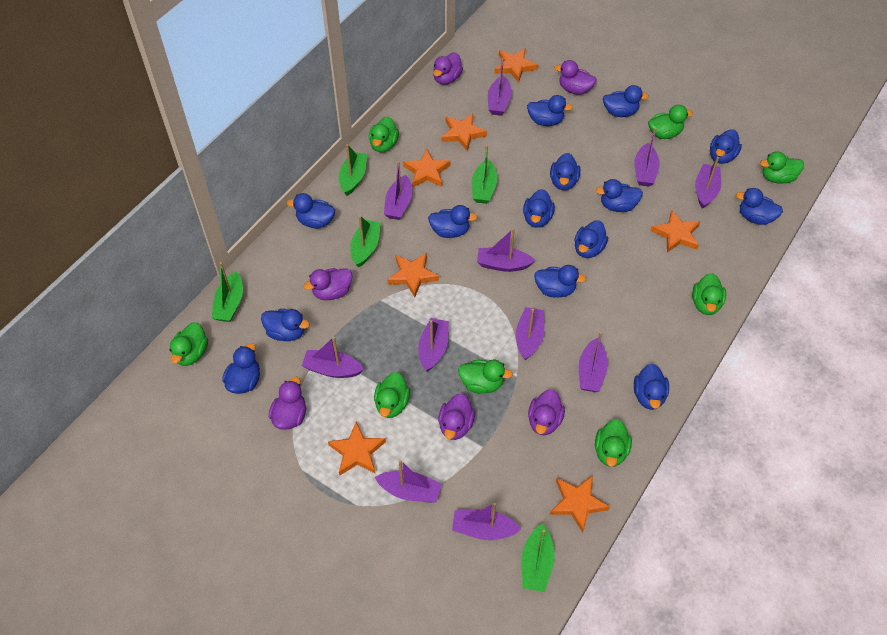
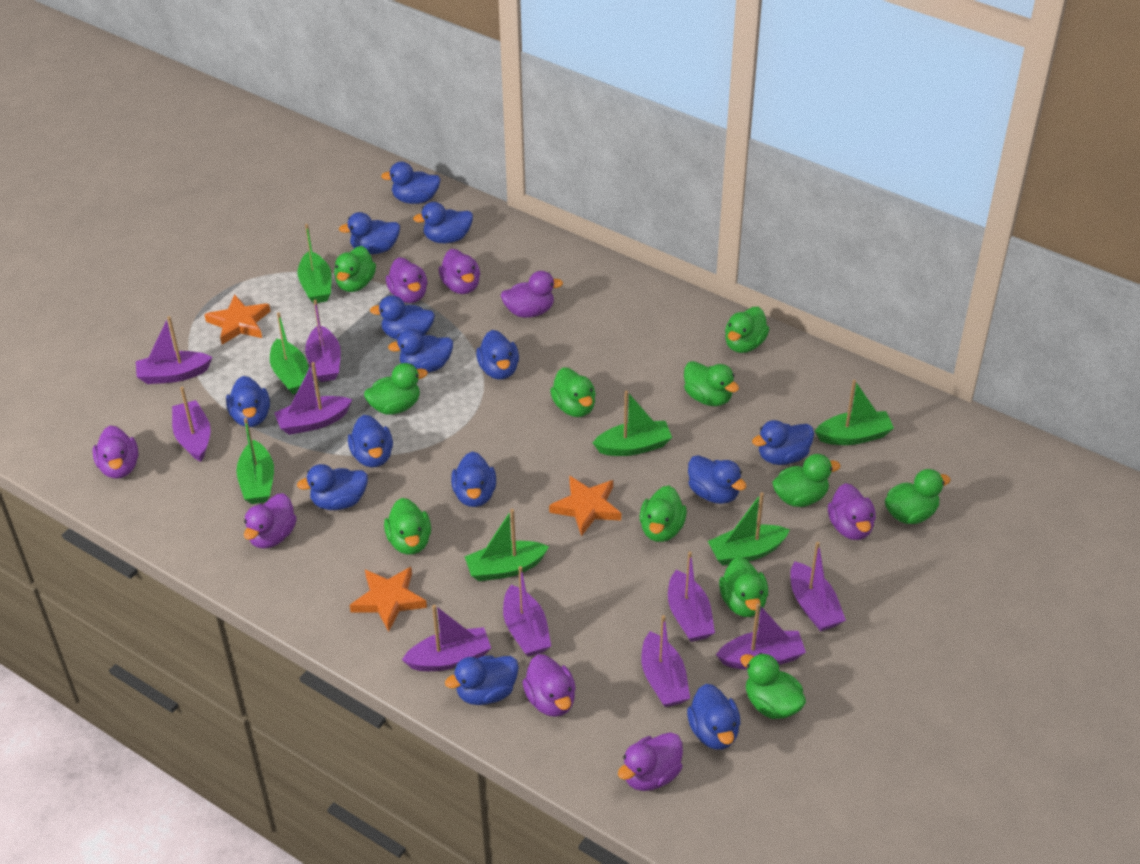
green boat: [212,262,243,322] [339,144,367,196] [350,215,381,268] [472,145,497,204] [521,523,554,592] = 5 -> [236,418,274,504] [270,312,309,394] [298,224,332,304] [465,509,549,581] [593,391,672,456] [708,492,790,566] [815,380,894,445] = 7
green duck: [170,322,208,366] [369,117,399,152] [374,372,410,418] [458,360,513,393] [595,419,632,467] [648,105,693,139] [692,273,726,315] [760,151,804,183] = 8 -> [334,246,376,292] [364,363,428,415] [384,498,431,555] [550,367,596,417] [640,486,687,542] [684,361,739,406] [719,557,768,617] [725,307,769,353] [740,653,806,719] [772,454,841,507] [885,469,951,524] = 11
orange star: [328,422,386,475] [388,253,439,297] [403,149,451,187] [441,113,487,151] [494,48,538,83] [550,475,610,533] [651,210,700,253] = 7 -> [204,294,271,345] [349,567,427,632] [549,476,621,536] = 3
purple boat: [302,337,364,378] [375,460,442,503] [384,161,412,220] [418,318,449,372] [452,503,521,540] [477,228,535,272] [488,58,512,116] [516,307,544,360] [579,332,608,392] [634,128,660,186] [695,157,721,209] = 11 -> [136,316,212,384] [172,387,211,462] [274,362,352,435] [305,299,341,382] [402,605,491,671] [503,566,551,657] [641,615,690,707] [668,551,715,642] [716,603,806,670] [790,542,846,631] = 10
purple duck: [269,377,306,430] [304,268,352,300] [433,52,463,85] [438,393,475,440] [528,389,565,435] [554,60,597,95] = 6 -> [93,426,139,479] [244,493,297,549] [386,257,427,303] [439,249,480,294] [501,271,563,318] [522,654,576,717] [618,732,683,791] [828,483,876,540] = 8

